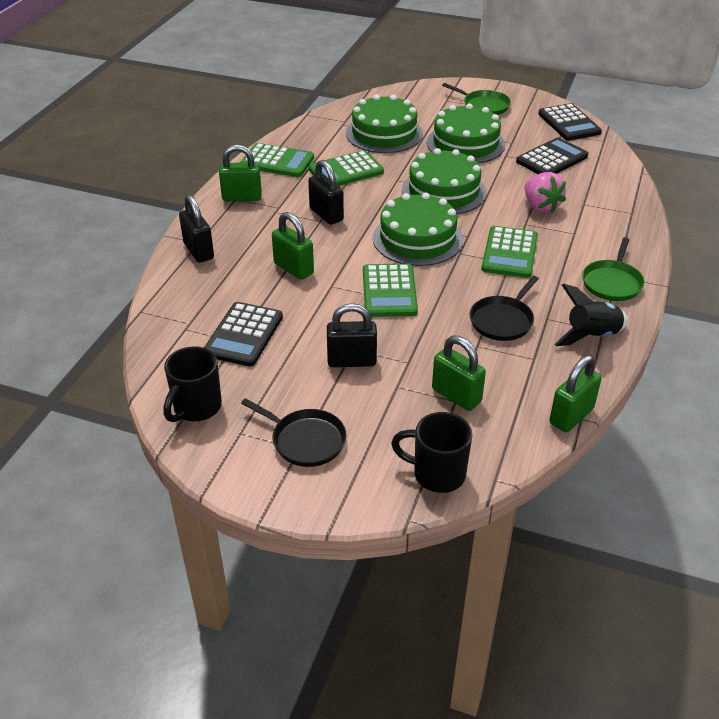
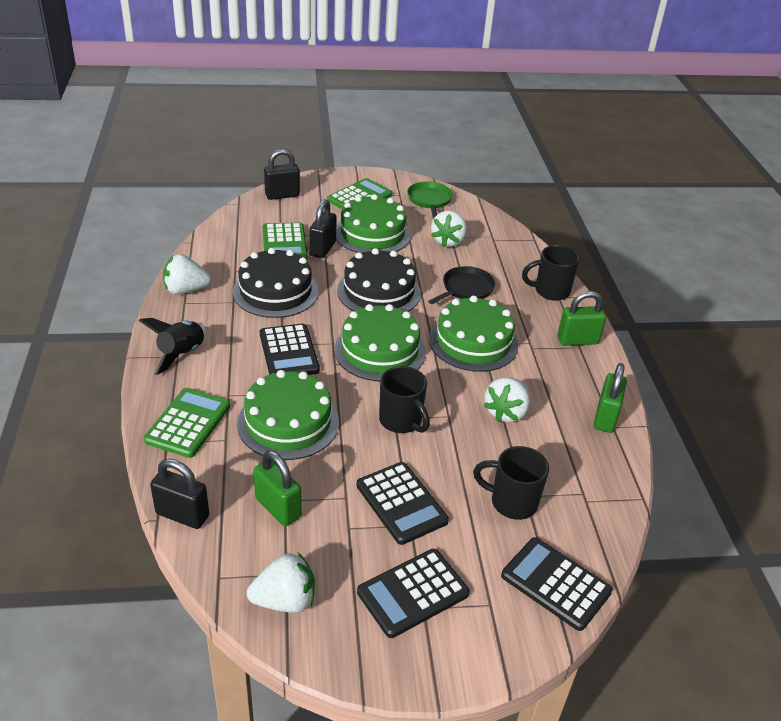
black cake: none = 0 -> [233,248,318,318] [337,248,421,312] = 2
black calculator: [204,302,283,367] [516,138,588,174] [538,103,602,141] = 3 -> [260,324,320,375] [357,462,449,545] [357,549,470,638] [501,537,613,631] = 4
black mug: [164,346,222,422] [391,412,473,493] = 2 -> [379,366,430,433] [473,446,549,520] [522,245,580,301] = 3
black pan: [241,398,346,467] [470,276,539,341] = 2 -> [428,266,495,304] = 1
green calculator: [240,143,314,177] [309,150,384,186] [363,263,418,317] [481,226,538,278] = 4 -> [144,388,230,458] [263,222,308,260] [327,178,392,209] = 3
green padlock: [219,144,262,201] [272,212,314,280] [432,335,486,411] [549,355,602,432] = 4 -> [254,450,301,526] [558,291,606,346] [594,363,627,433] = 3
green pan: [442,83,511,115] [582,237,645,301] = 2 -> [407,181,453,219] = 1
pink strawberry: [525,172,566,213] = 1 -> none = 0
white strawberry: none = 0 -> [163,254,211,295] [247,553,315,613] [431,211,467,247] [483,377,530,422] = 4

